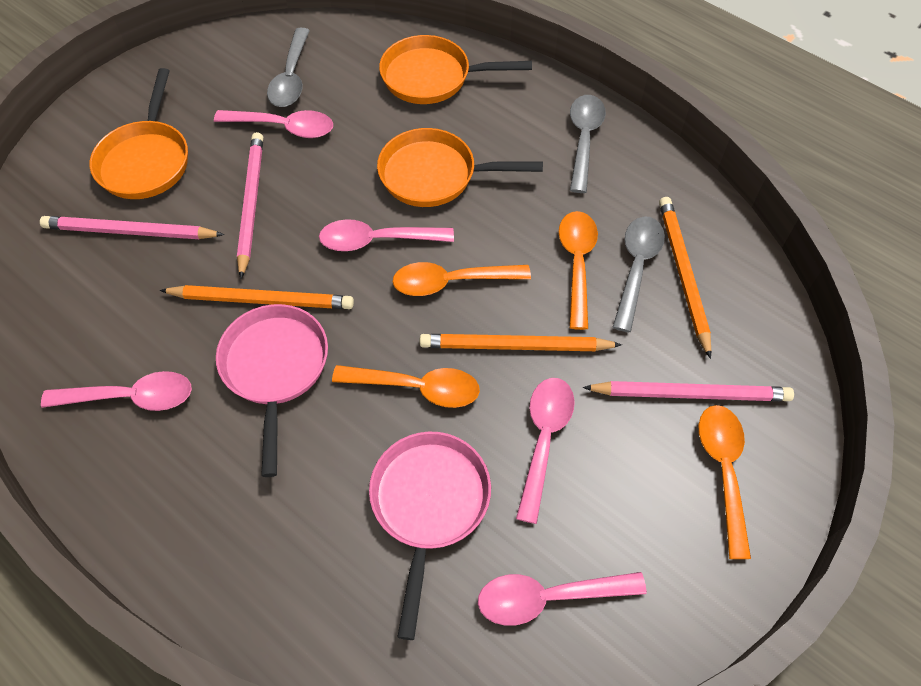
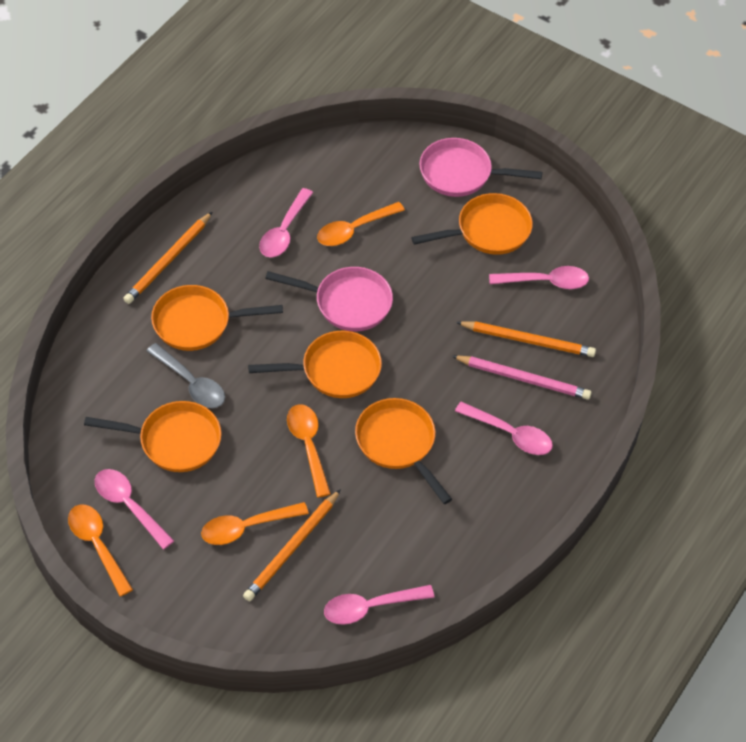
grey spoon: [267,28,310,107] [570,95,606,193] [613,217,665,332] = 3 -> [147,343,225,408] = 1
orange pan: [90,68,188,199] [377,128,543,207] [379,35,532,104] = 3 -> [84,401,222,472] [151,285,283,351] [248,331,382,398] [355,398,452,504] [411,193,533,255] = 5
pink pencil: [40,216,224,239] [237,132,263,279] [583,381,794,401] = 3 -> [452,355,592,400] = 1

